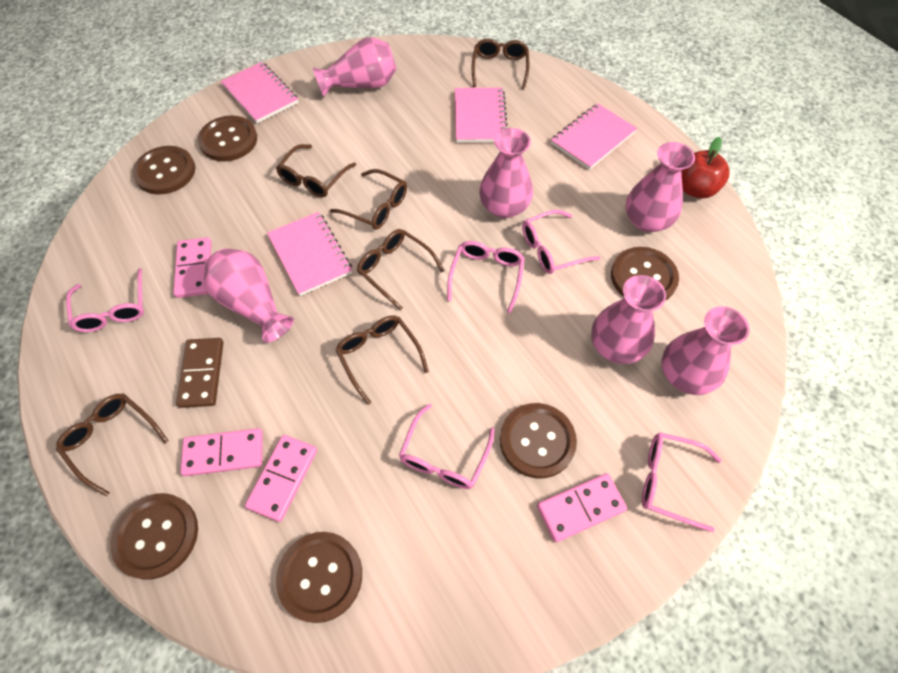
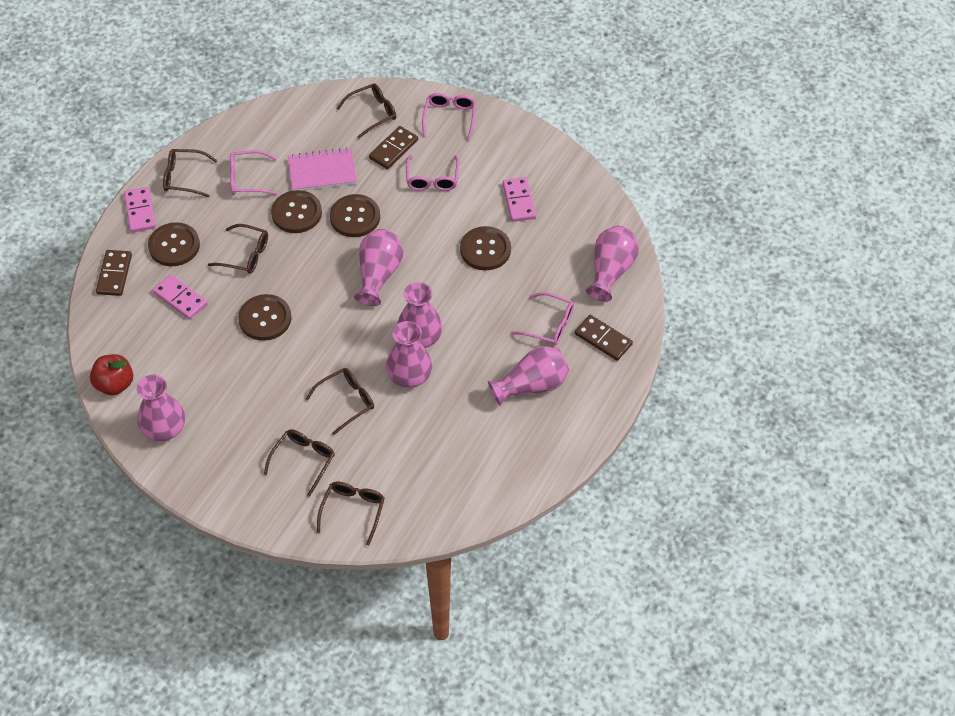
brown button: [110,493,198,580] [132,146,196,195] [198,115,257,162] [276,532,362,623] [500,403,577,478] [611,247,679,300] = 6 -> [148,222,200,266] [238,294,291,341] [271,190,322,233] [330,194,380,237] [460,226,511,270] = 5
brown domino: [176,338,223,408] = 1 -> [96,250,132,296] [369,126,418,169] [575,315,633,361] = 3
pink domino: [173,237,212,298] [180,428,263,476] [245,435,317,522] [537,473,627,542] = 4 -> [124,187,156,232] [152,274,207,319] [503,177,536,222] = 3
pink glasses: [66,268,144,332] [399,403,494,489] [447,241,525,314] [522,210,601,274] [642,432,721,532] = 5 -> [230,150,278,195] [406,155,459,191] [422,93,476,141] [511,292,574,346] = 4
pink notebook: [221,62,298,123] [267,212,352,296] [455,88,508,142] [551,104,637,170] = 4 -> [288,148,357,191] = 1

